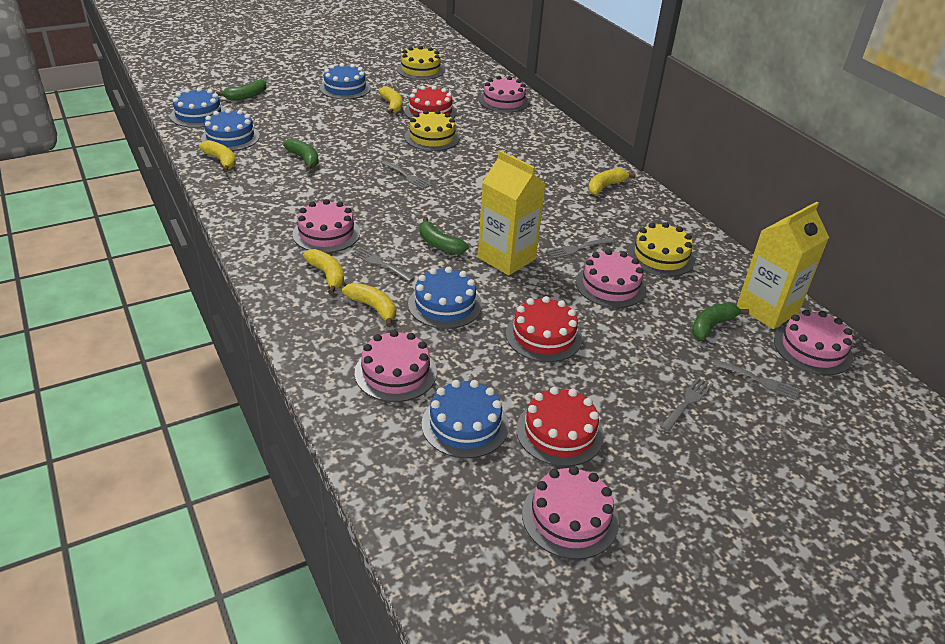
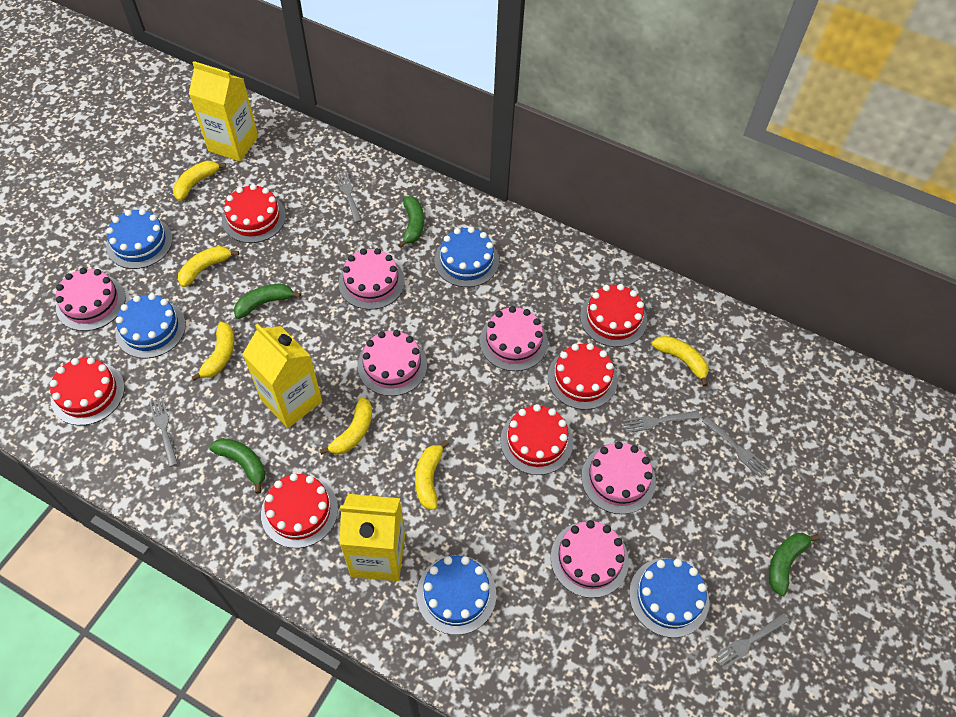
red cake: [404,86,457,119] [506,296,582,362] [516,387,604,467] = 3 -> [50,357,125,426] [222,184,286,243] [261,473,338,548] [500,404,573,475] [548,343,618,410] [580,284,647,347] = 6
yellow banana: [199,140,236,172] [303,249,344,294] [342,283,396,327] [379,86,403,114] [588,168,636,195] = 5 -> [173,161,226,201] [178,246,239,287] [192,322,234,381] [320,397,372,455] [415,440,449,510] [652,336,709,387] = 6
yellow cake: [397,46,445,80] [405,110,460,151] [628,222,695,276] = 3 -> none = 0
yellow carton: [478,150,546,276] [737,202,829,329] = 2 -> [189,61,258,161] [243,324,322,428] [340,494,405,581] = 3

